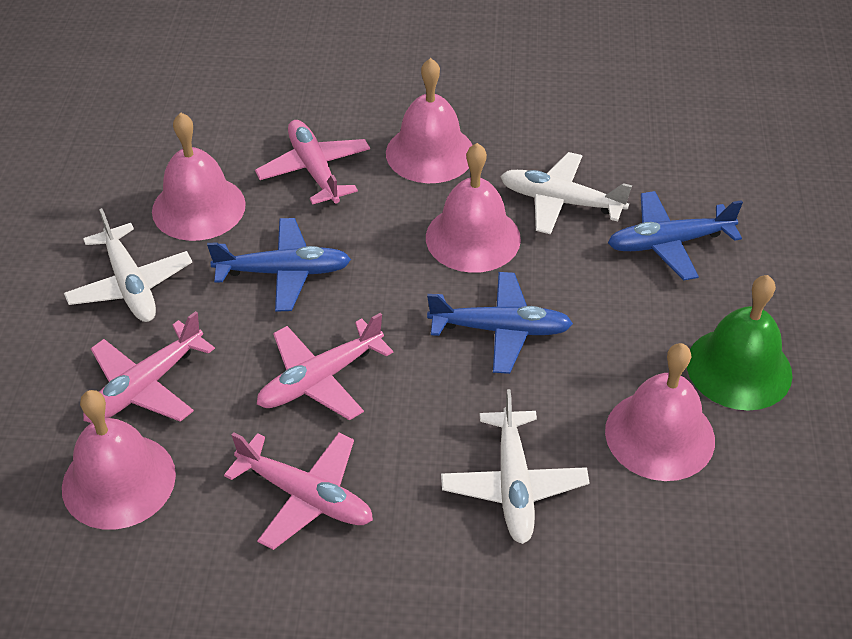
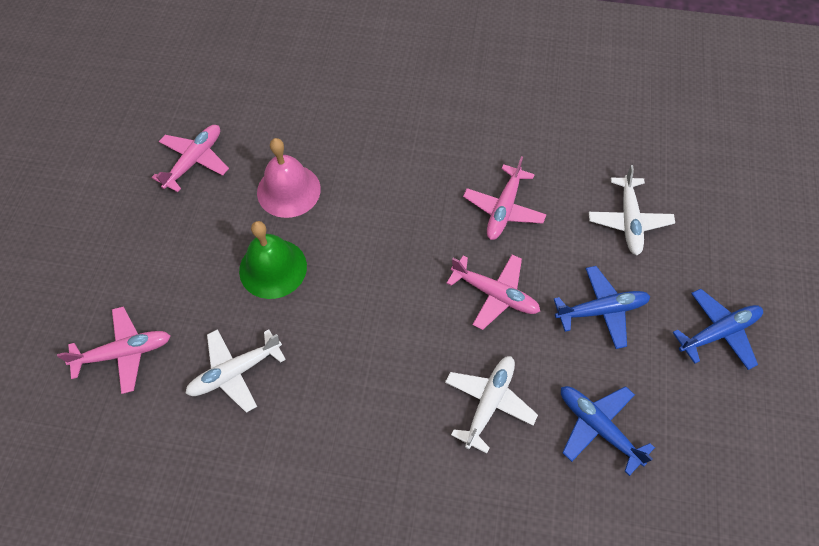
pink bell: [62,390,176,530] [152,112,246,241] [386,58,472,183] [426,143,521,273] [605,343,715,481] = 5 -> [257,138,321,218] = 1

